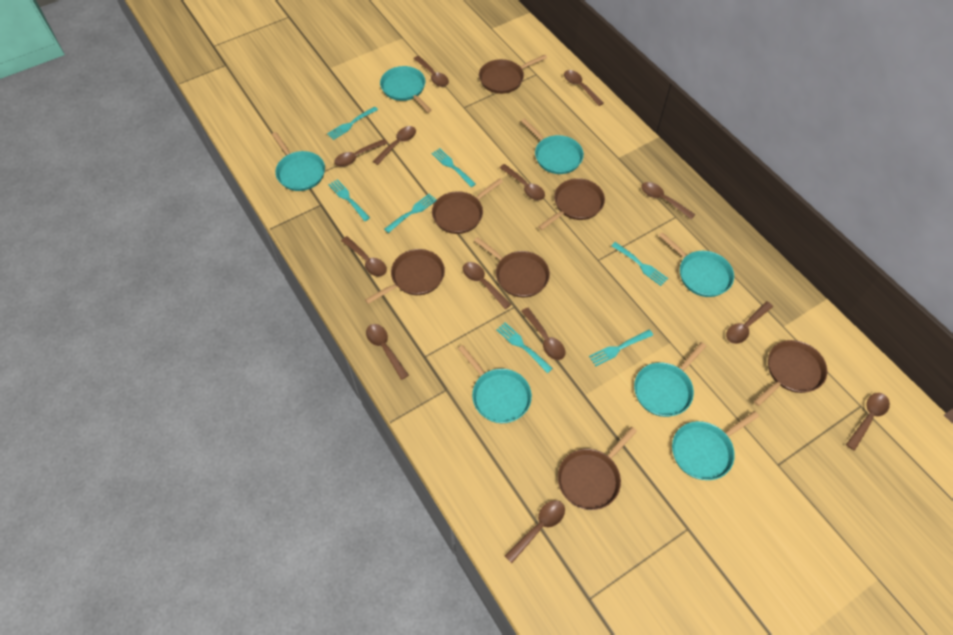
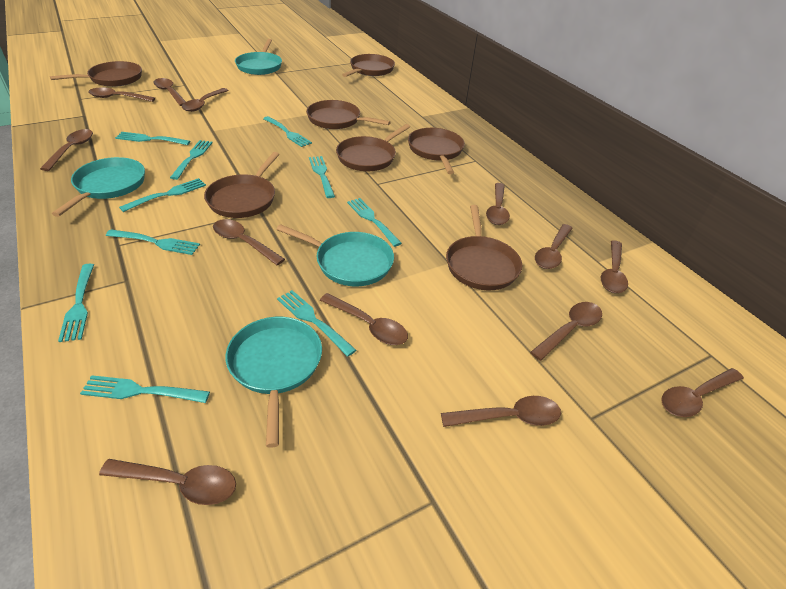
turquoise fork: [327,106,378,140] [328,179,370,221] [384,194,437,233] [431,148,476,187] [496,322,553,373] [589,330,653,366] [611,242,668,286] = 7 -> [58,264,94,342] [80,375,210,403] [106,229,200,255] [115,132,190,145] [119,178,206,212] [170,140,213,180] [263,116,312,147] [277,290,356,357] [309,156,335,198] [347,198,402,247] = 10
turquoise pan: [272,132,325,191] [380,66,432,113] [458,345,532,423] [521,118,584,174] [634,342,706,417] [659,232,734,297] [672,411,759,480] = 7 -> [52,157,145,217] [225,317,322,448] [235,39,282,75] [276,224,394,286] = 4

